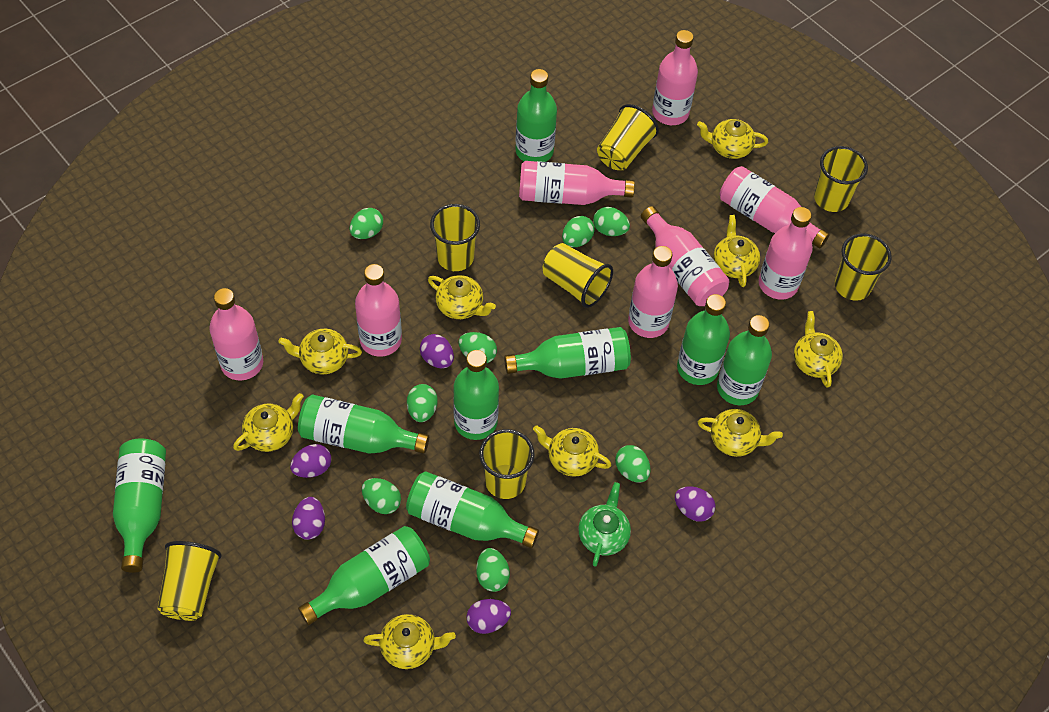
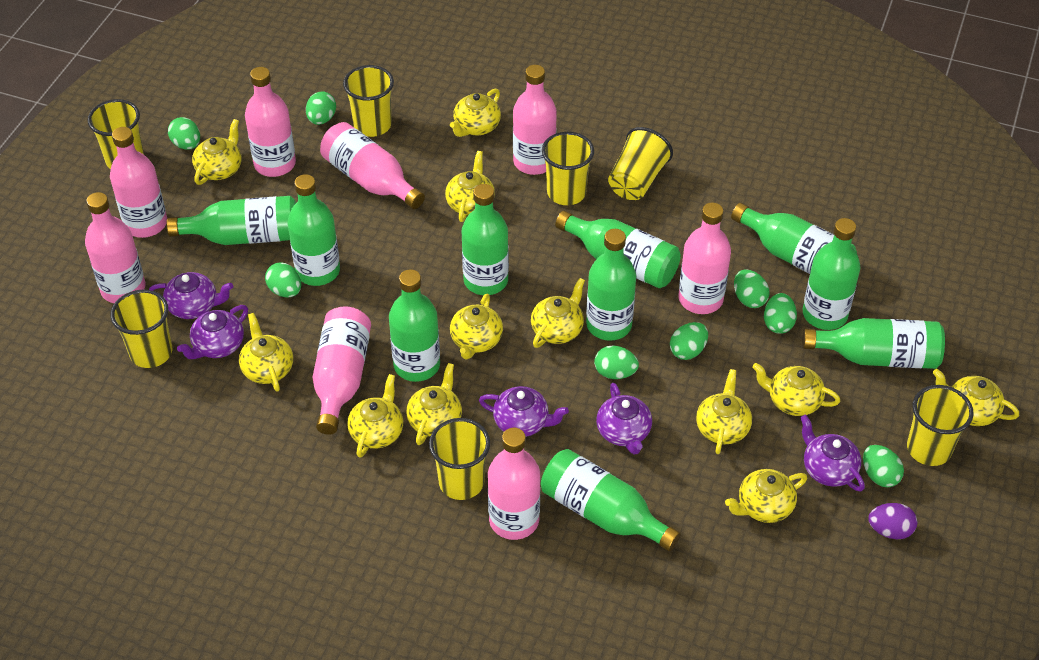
green bottle: [113,438,166,573] [298,394,429,454] [298,526,430,625] [406,471,539,548] [453,350,499,440] [504,327,631,379] [515,69,557,162] [677,294,730,385] [717,315,772,405] = 9 -> [167,196,296,245] [287,174,340,286] [389,269,440,382] [462,184,509,295] [541,449,681,552] [555,211,681,288] [586,229,636,341] [731,203,857,274] [803,218,860,330] [803,318,945,369] = 10
green teapot: [578,482,631,567] = 1 -> none = 0
purple egg: [290,444,331,478] [292,497,325,540] [420,334,454,368] [466,599,511,634] [675,487,715,522] = 5 -> [868,503,917,539] = 1
purple teapot: none = 0 -> [149,272,233,319] [177,305,248,359] [479,386,569,437] [596,383,652,455] [800,414,865,492] = 5
yellow teapot: [233,393,304,452] [278,329,362,374] [363,614,456,669] [428,275,496,319] [533,425,611,477] [697,119,768,159] [698,409,783,457] [714,215,760,287] [794,311,843,388] = 9 -> [192,119,241,185] [239,313,293,392] [347,374,403,458] [406,363,462,445] [445,151,495,222] [450,89,501,137] [450,294,503,360] [531,278,585,348] [696,369,752,454] [725,469,807,523] [752,363,840,416] [933,369,1019,426] = 12

